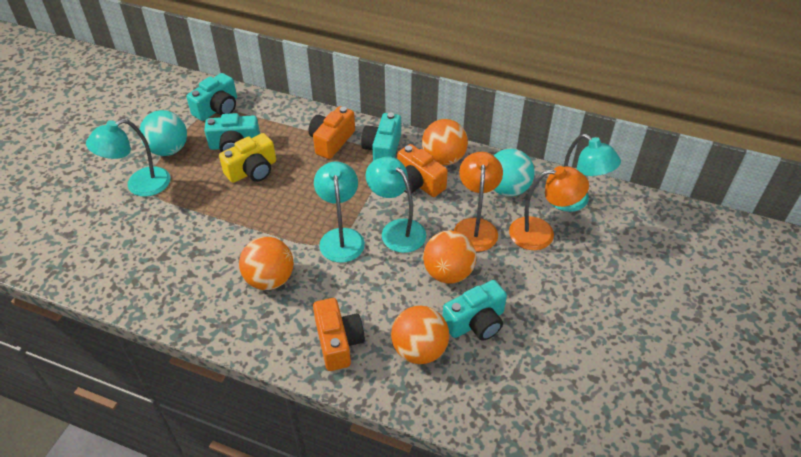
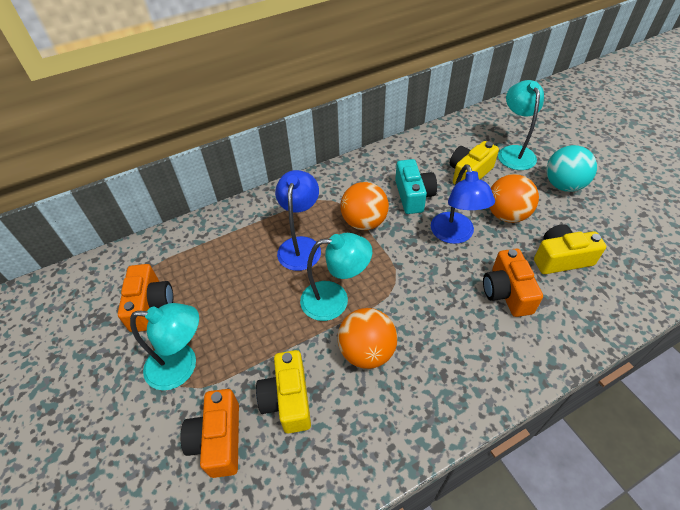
blue lamp: none = 0 -> [275,170,321,271] [431,164,495,244] = 2
orange ball: [239,237,294,290] [391,306,449,364] [422,119,468,165] [423,230,477,284] = 4 -> [338,308,398,369] [340,182,389,230] [489,174,539,223] = 3
orange lamp: [454,152,503,252] [509,166,589,250] = 2 -> none = 0
turquoise ball: [139,110,187,156] [493,149,535,196] = 2 -> [546,145,597,192] = 1
turquoise camera: [186,73,237,121] [204,113,260,152] [361,113,401,161] [443,280,507,341] = 4 -> [395,159,437,214] = 1
turquoise lamp: [86,119,170,197] [314,162,365,262] [366,157,426,253] [550,134,621,212] = 4 -> [130,303,199,390] [300,233,372,321] [498,80,544,170] = 3
yellow camera: [219,133,276,183] = 1 -> [256,350,311,433] [450,141,499,185] [534,224,606,274] = 3

